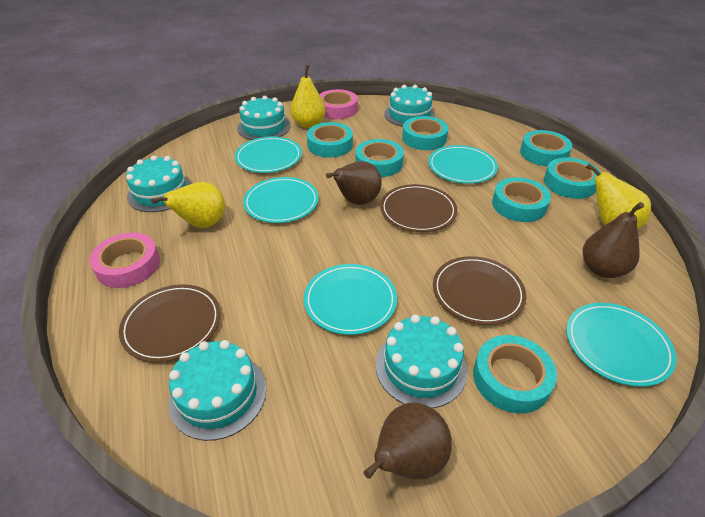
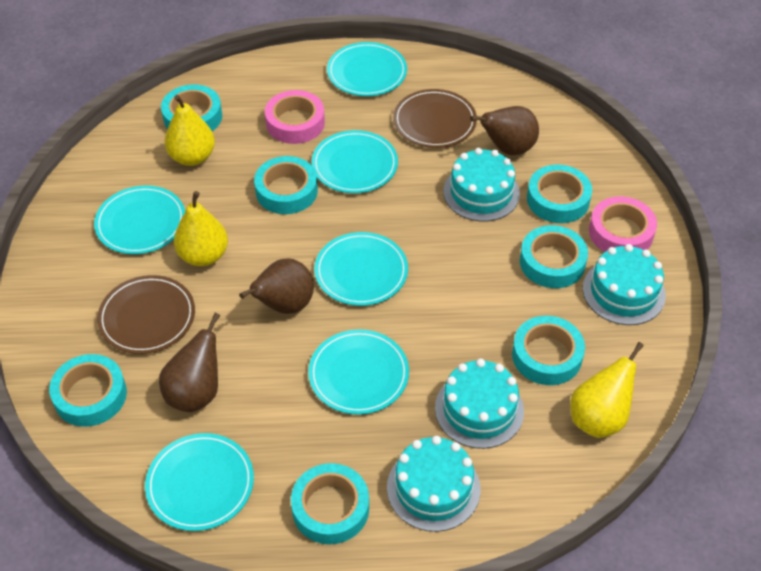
brown plate: [119,284,221,362] [380,184,457,232] [433,256,526,325] = 3 -> [97,275,195,354] [393,89,477,148] = 2
turquoise cake: [126,155,192,212] [169,340,266,441] [237,96,291,140] [376,315,467,408] [384,85,435,127] = 5 -> [387,436,481,532] [435,359,524,449] [443,148,520,221] [583,244,666,325] = 4
turquoise plate: [235,136,302,173] [243,177,319,223] [304,264,397,335] [428,145,498,184] [566,303,677,387] = 5 -> [94,186,185,254] [145,433,254,531] [308,329,409,415] [312,130,398,193] [314,232,408,306] [327,42,407,96] = 6

